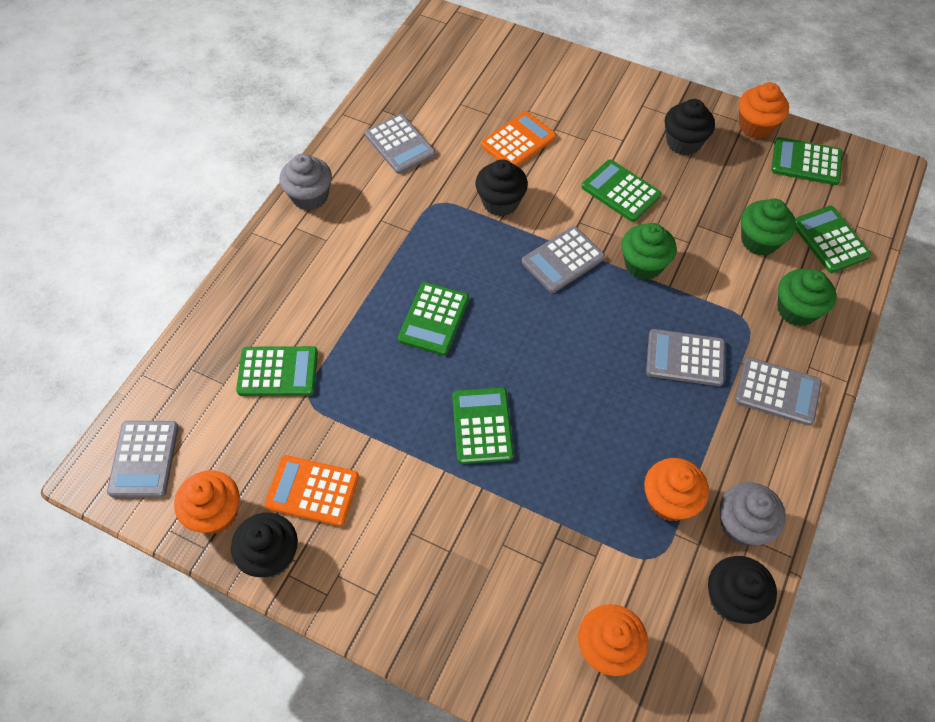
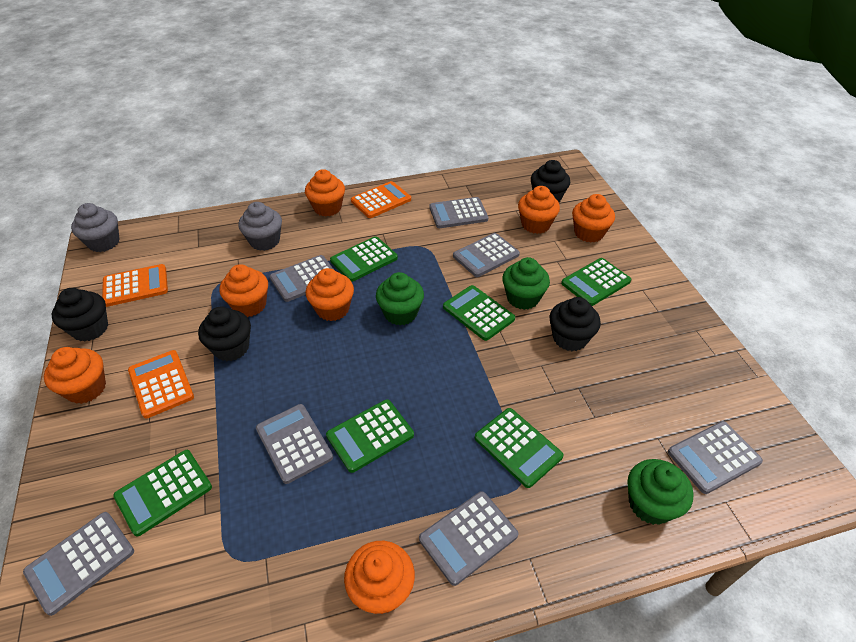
grey calculator: [107,421,179,498] [365,114,436,174] [522,226,605,293] [646,329,725,386] [735,357,822,426] = 5 -> [23,512,134,616] [256,404,333,484] [270,255,334,302] [419,491,518,586] [429,197,489,228] [453,233,520,277] [668,421,763,494] = 7
orange calculator: [265,455,359,526] [481,111,556,166] = 2 -> [102,264,168,307] [128,350,194,419] [351,181,411,218] = 3
orange cupcake: [174,470,240,534] [578,604,648,676] [644,458,709,521] [739,82,789,139] = 4 -> [44,347,106,404] [220,264,268,317] [305,169,345,216] [306,268,354,321] [344,541,415,614] [518,186,560,234] [572,194,615,243] = 7

